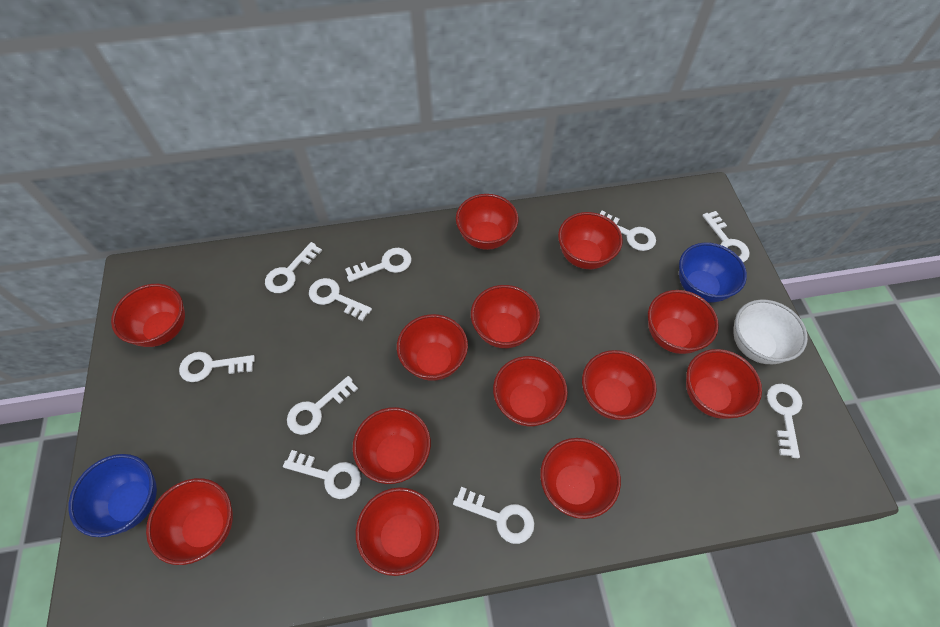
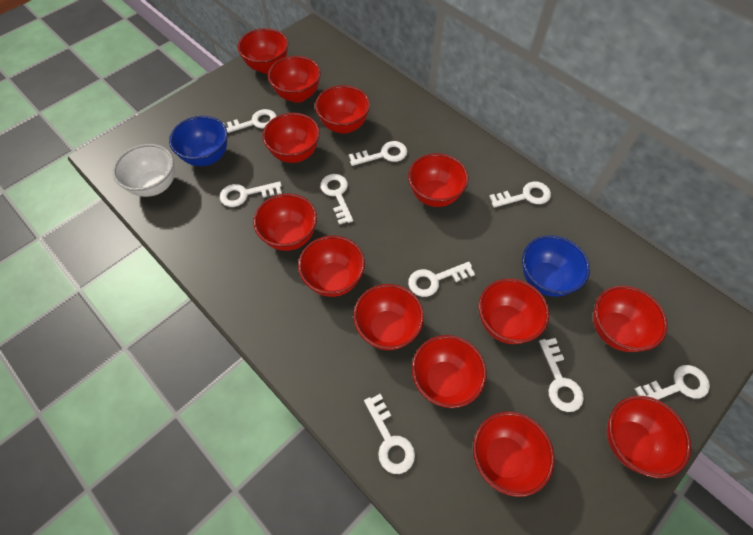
white key: [179,352,255,382] [265,242,322,293] [283,450,361,499] [287,376,358,435] [309,278,372,321] [345,248,412,282] [453,487,534,544] [600,211,656,251] [702,211,750,262] [767,384,802,458] = 10 -> [220,181,282,207] [223,109,277,133] [320,174,353,225] [349,141,407,166] [364,394,415,474] [408,262,475,297] [489,182,551,208] [539,338,584,412] [635,365,710,400] = 9

